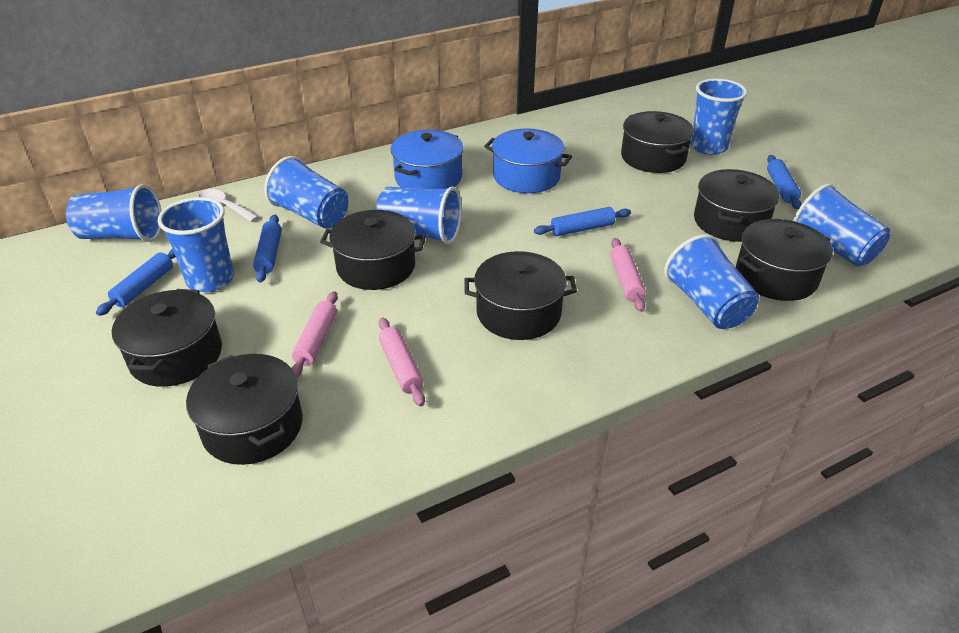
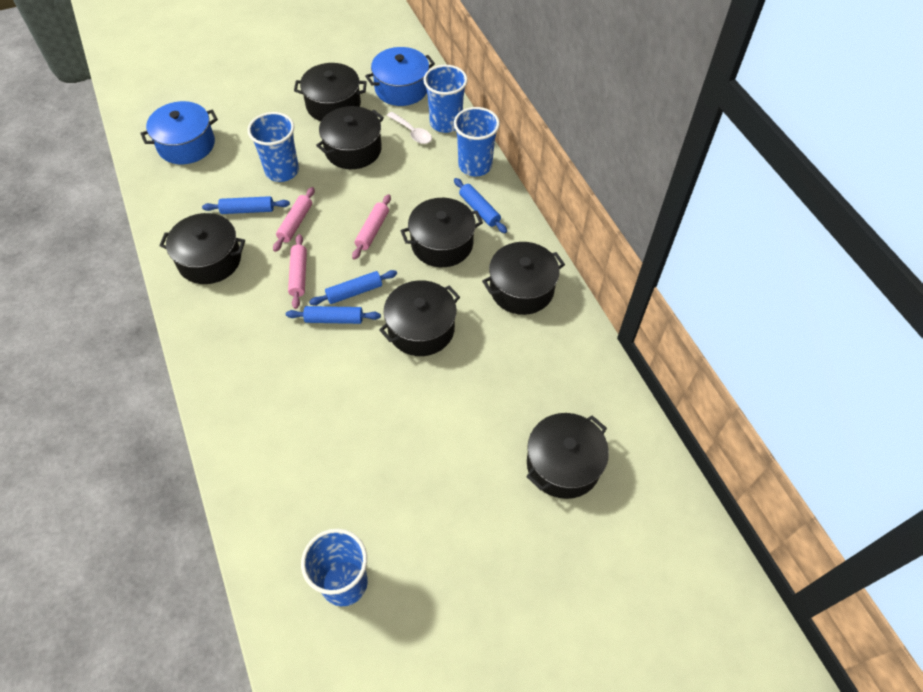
blue cup: [66,184,162,242] [158,197,234,292] [264,156,349,229] [376,187,462,244] [664,234,759,329] [690,78,747,155] [793,184,890,267] = 7 -> [247,112,299,182] [301,529,368,606] [423,65,468,133] [454,107,500,177] = 4

